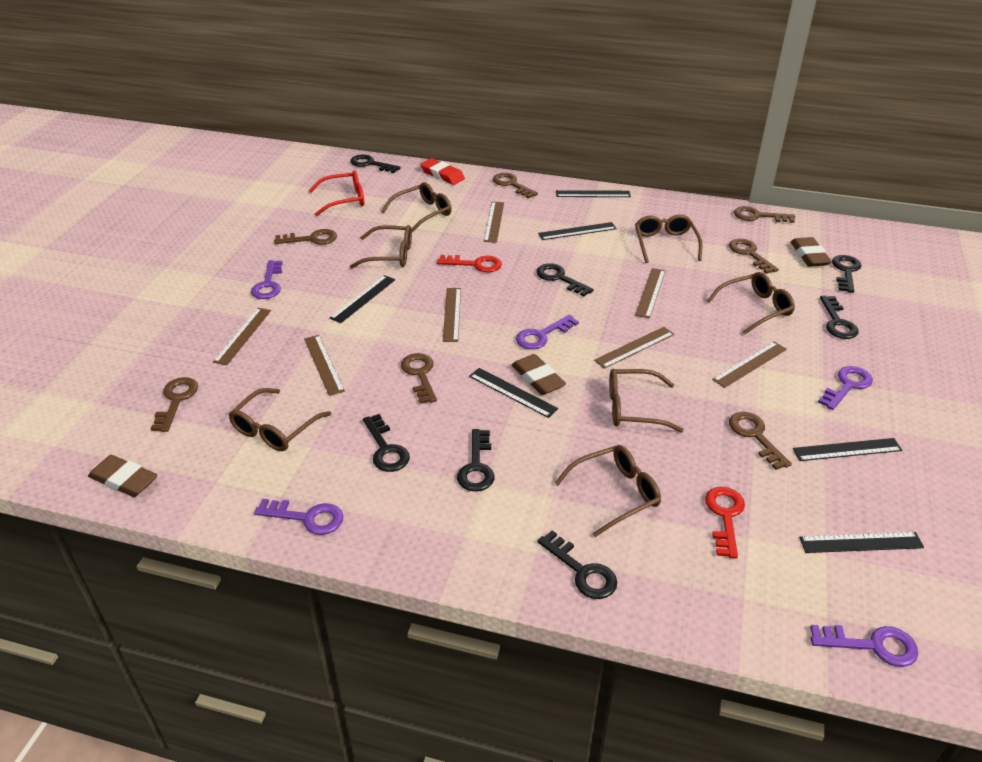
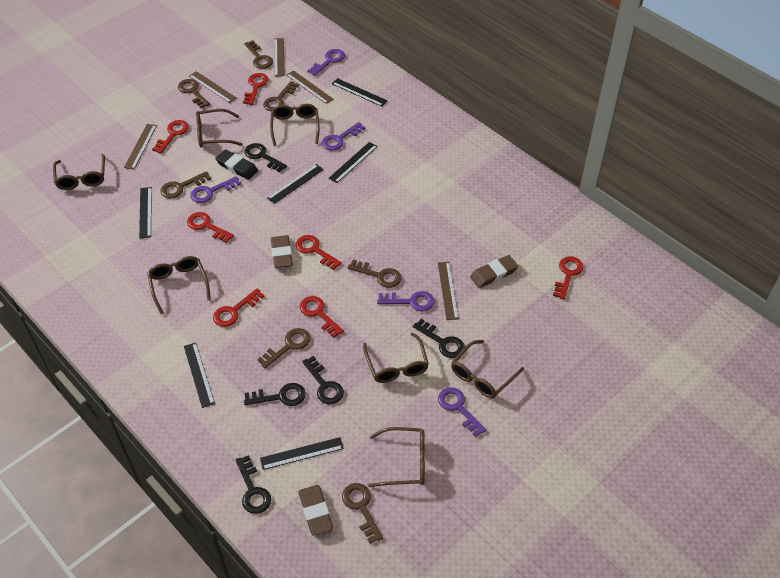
black eraser: none = 0 -> [215,149,258,180] = 1
black key: [350,154,401,173] [363,414,410,472] [457,429,495,492] [536,263,594,297] [537,530,617,599] [820,296,859,339] [832,255,861,293] = 7 -> [236,455,271,514] [244,143,287,172] [244,383,306,406] [302,356,344,404] [413,319,465,358] = 5
brown ruler: [213,308,271,365] [304,335,345,396] [443,288,461,342] [484,202,504,243] [594,327,674,369] [635,268,666,319] [712,342,787,388] = 7 -> [124,124,157,169] [189,71,237,103] [274,38,285,77] [286,70,334,104] [438,262,459,320] = 5
red eraser: [420,158,465,185] = 1 -> none = 0
red glasses: [309,170,364,216] = 1 -> none = 0
red key: [437,255,502,272] [705,487,745,559] = 2 -> [152,120,189,154] [187,212,234,243] [213,288,264,327] [243,73,269,105] [296,235,342,270] [300,296,344,338] [553,256,584,300] = 7

